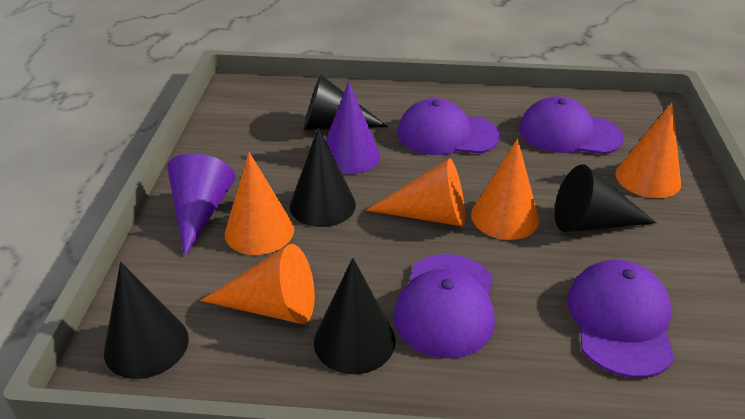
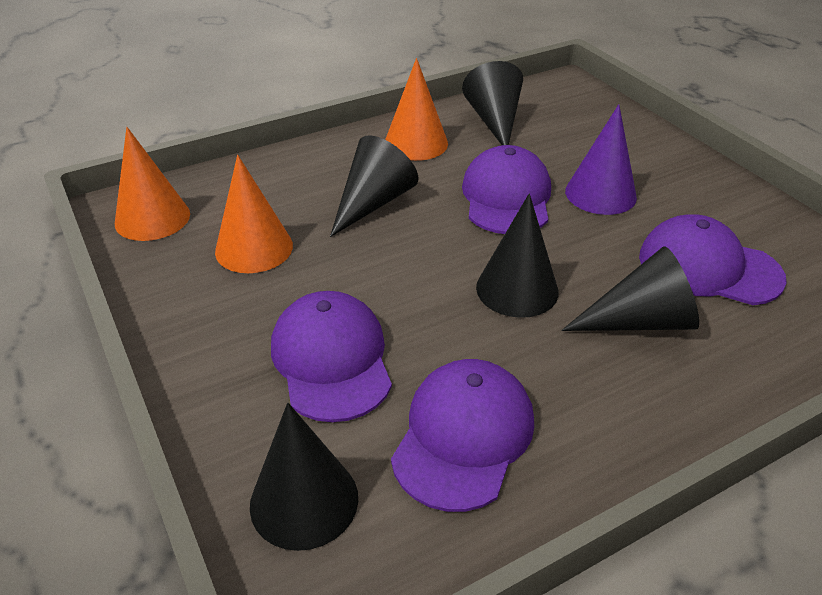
orange cone: [200,244,315,324] [225,152,294,255] [366,158,465,226] [471,139,539,240] [615,103,681,198] = 5 -> [115,127,190,241] [215,155,293,273] [385,58,448,161] = 3
purple cone: [167,153,235,256] [326,81,380,174] = 2 -> [565,104,637,215] = 1

